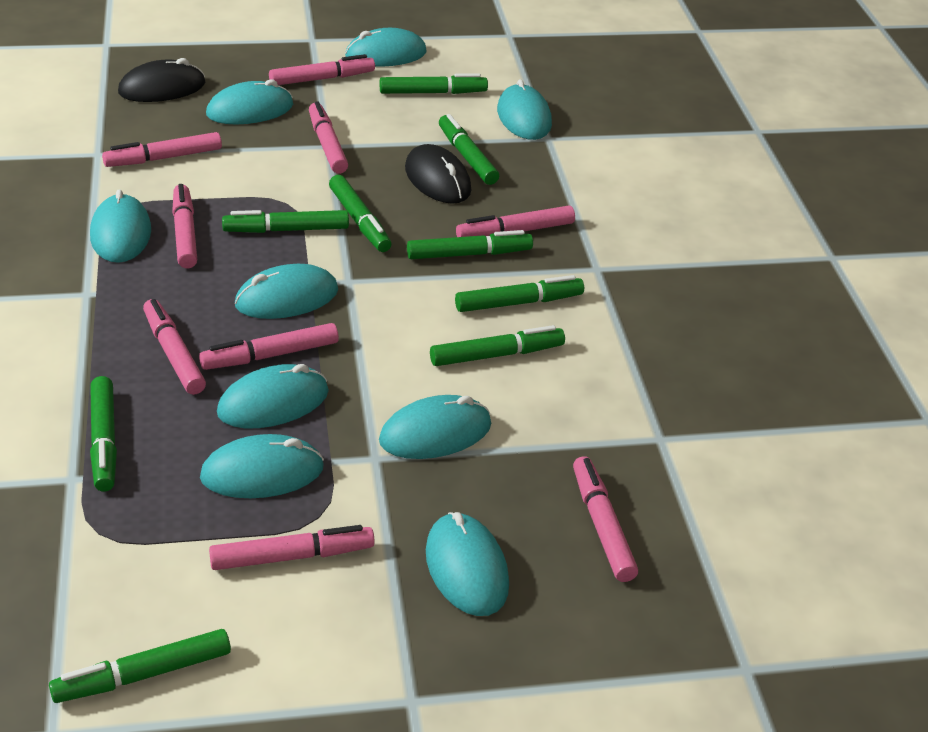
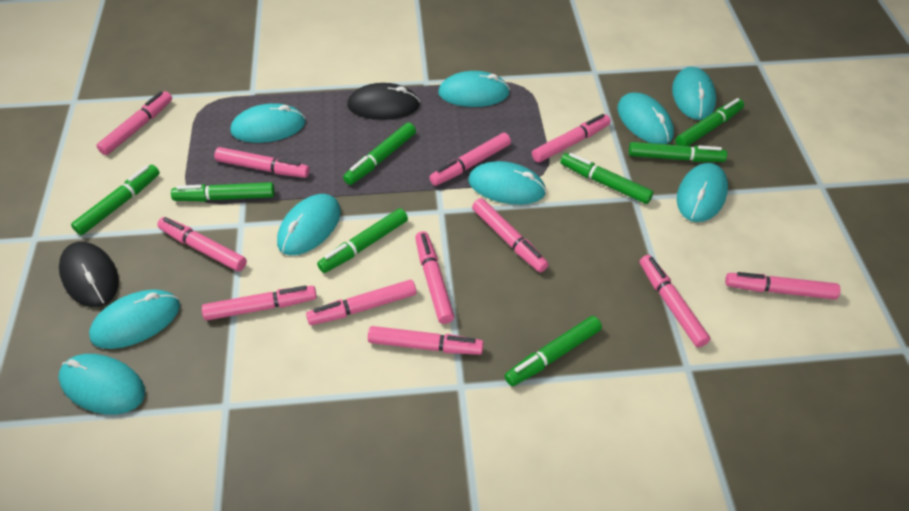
green marker: [49,629,231,703] [90,376,117,491] [222,210,349,233] [329,175,392,252] [380,73,488,94] [407,230,533,259] [430,325,565,366] [439,114,499,185] [455,275,584,312] = 9 -> [71,165,160,235] [171,182,275,202] [317,208,408,273] [343,122,416,185] [504,316,602,386] [560,153,653,204] [629,142,727,162] [675,98,744,146] = 8
pink marker: [102,132,222,167] [143,299,206,395] [172,184,197,268] [199,323,339,370] [209,525,375,570] [269,54,375,85] [309,101,348,174] [456,206,575,237] [573,456,638,582] = 9 -> [96,91,172,155] [157,217,247,271] [202,286,317,320] [214,147,310,178] [306,280,417,325] [368,326,484,355] [415,231,455,324] [429,133,511,186] [472,198,549,272] [532,114,611,163] [640,255,710,347] [725,272,840,299] = 12

